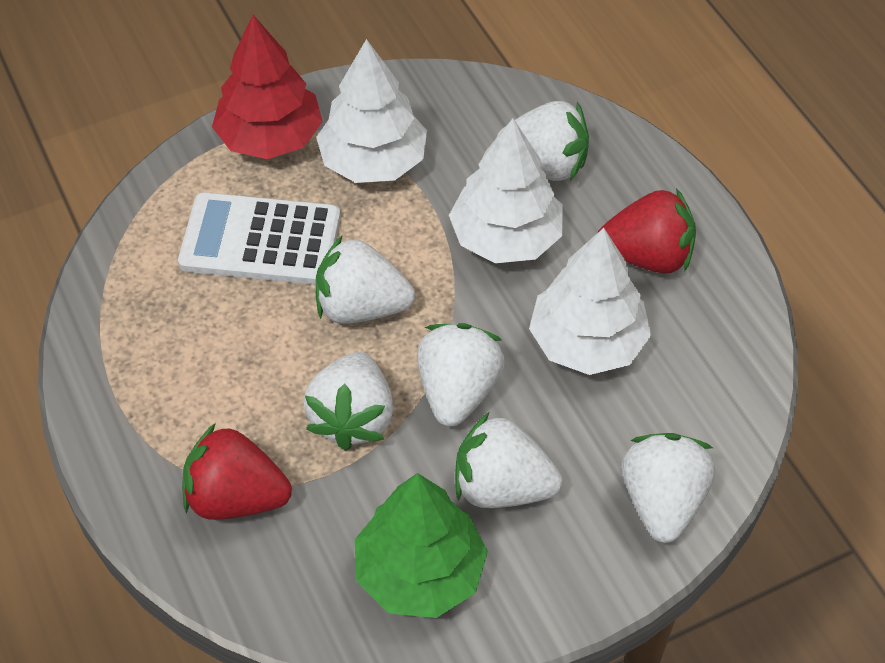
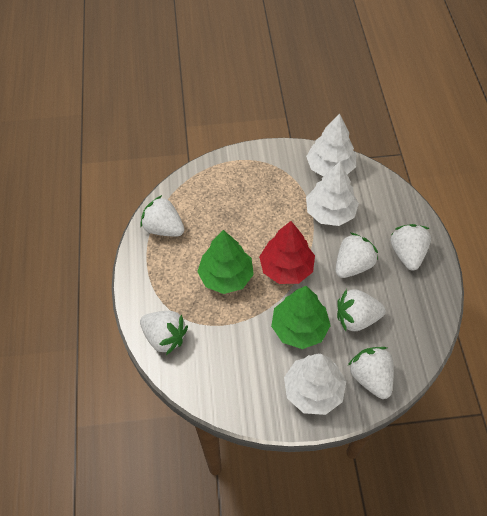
green tree: [355,473,488,618] = 1 -> [197,230,254,294] [271,286,331,349] = 2
red strawberry: [182,423,292,520] [598,188,696,274] = 2 -> none = 0
white calculator: [178,192,341,285] = 1 -> none = 0

